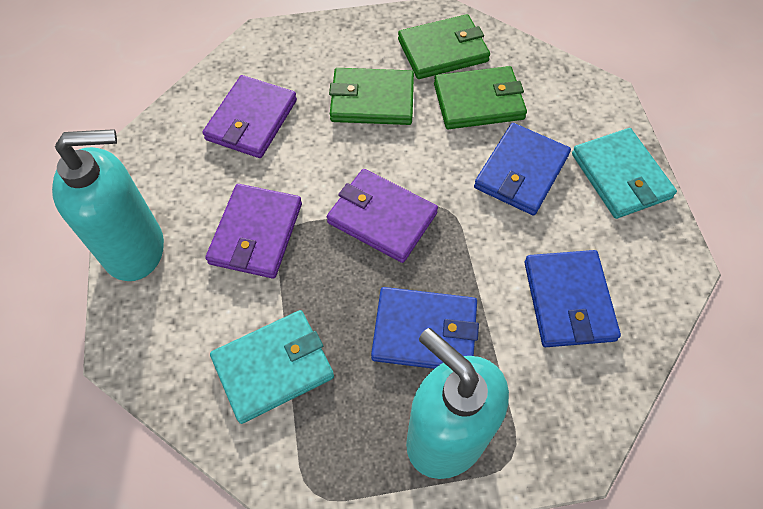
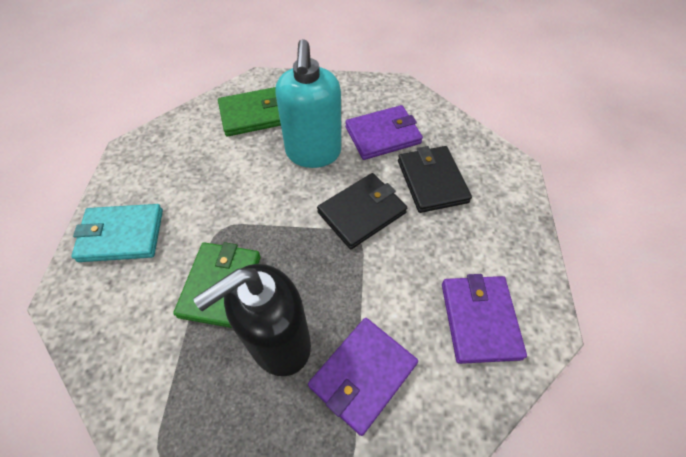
black soap dispenser: none = 0 -> [193,264,311,376] = 1
black wallet: none = 0 -> [317,173,407,249] [398,146,472,213] = 2
blue wallet: [371,287,479,369] [474,123,571,216] [524,250,621,347] = 3 -> none = 0
green wallet: [329,68,414,125] [398,14,490,79] [434,66,527,129] = 3 -> [174,242,261,328] [218,87,281,137] = 2
turquoise soap dispenser: [52,129,164,281] [406,328,509,479] = 2 -> [275,39,341,168] = 1
turquoise wallet: [210,310,334,424] [572,128,677,219] = 2 -> [71,204,163,262] = 1

